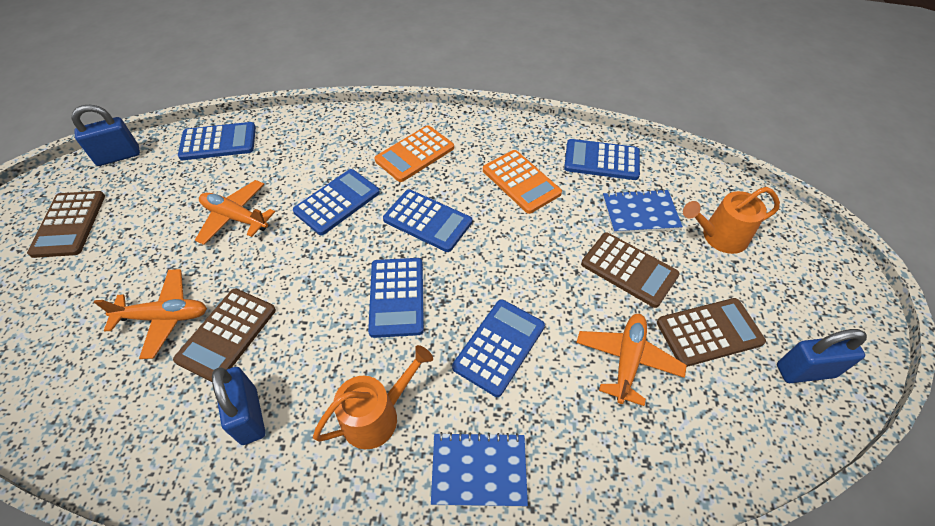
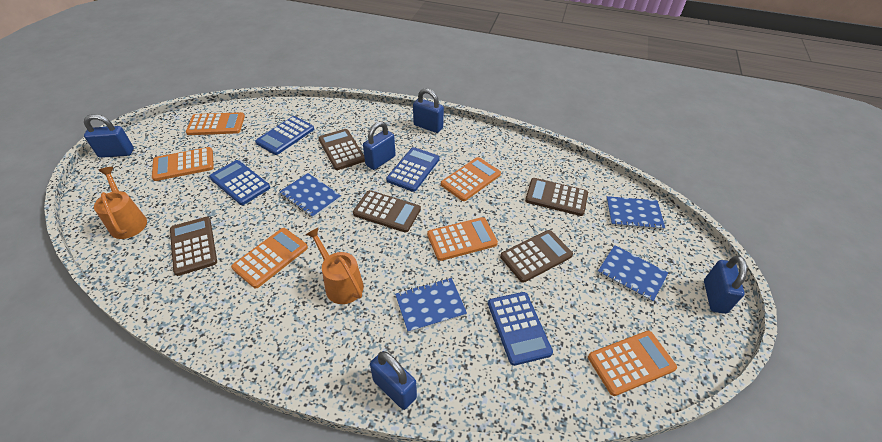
blue calculator: [178,122,256,160] [293,169,380,235] [368,258,424,338] [383,190,472,252] [452,299,545,397] [564,139,640,180] = 6 -> [209,160,270,205] [255,116,314,155] [386,147,440,192] [488,292,553,366] = 4
blue notebook: [431,432,528,507] [603,189,683,233] = 2 -> [280,173,341,218] [395,278,467,333] [597,245,668,302] [606,196,665,230] = 4
blue padlock: [72,105,140,166] [212,367,265,445] [777,329,867,383] = 3 -> [84,114,134,158] [363,121,396,170] [370,351,417,410] [413,88,444,133] [704,256,747,314] = 5
brown calculator: [27,191,105,258] [173,289,276,382] [581,232,680,308] [657,298,766,367] = 4 -> [170,217,217,276] [319,129,365,170] [353,190,421,233] [500,230,573,283] [525,178,588,216] = 5
orange calculator: [374,125,454,182] [483,150,562,214] = 2 -> [152,147,214,181] [186,112,245,135] [231,228,308,288] [427,217,498,261] [441,157,501,201] [588,331,677,396] = 6
orange plane: [94,269,207,359] [195,180,275,245] [576,314,687,406] = 3 -> none = 0

